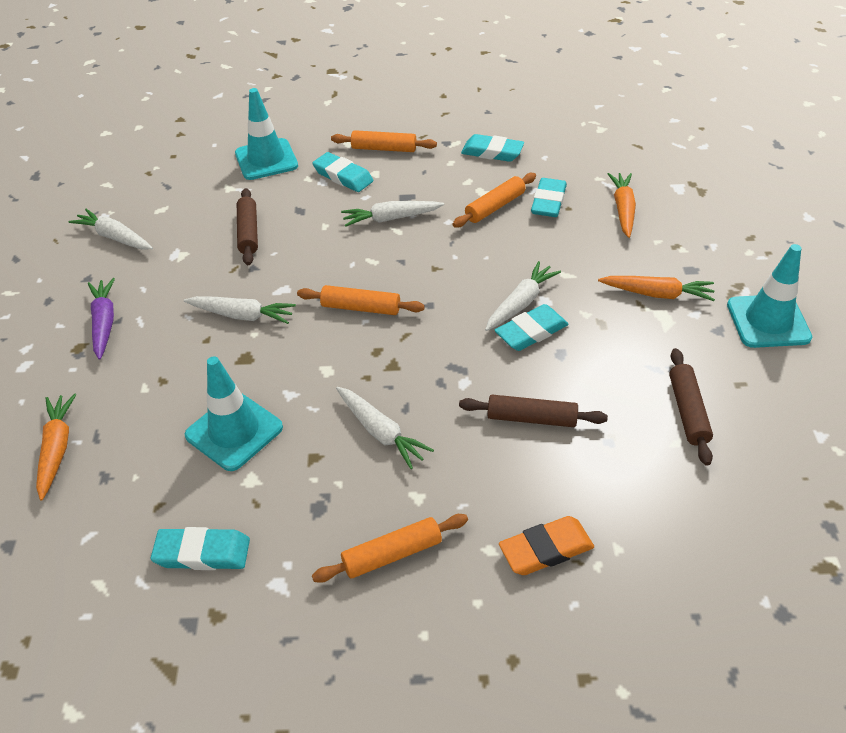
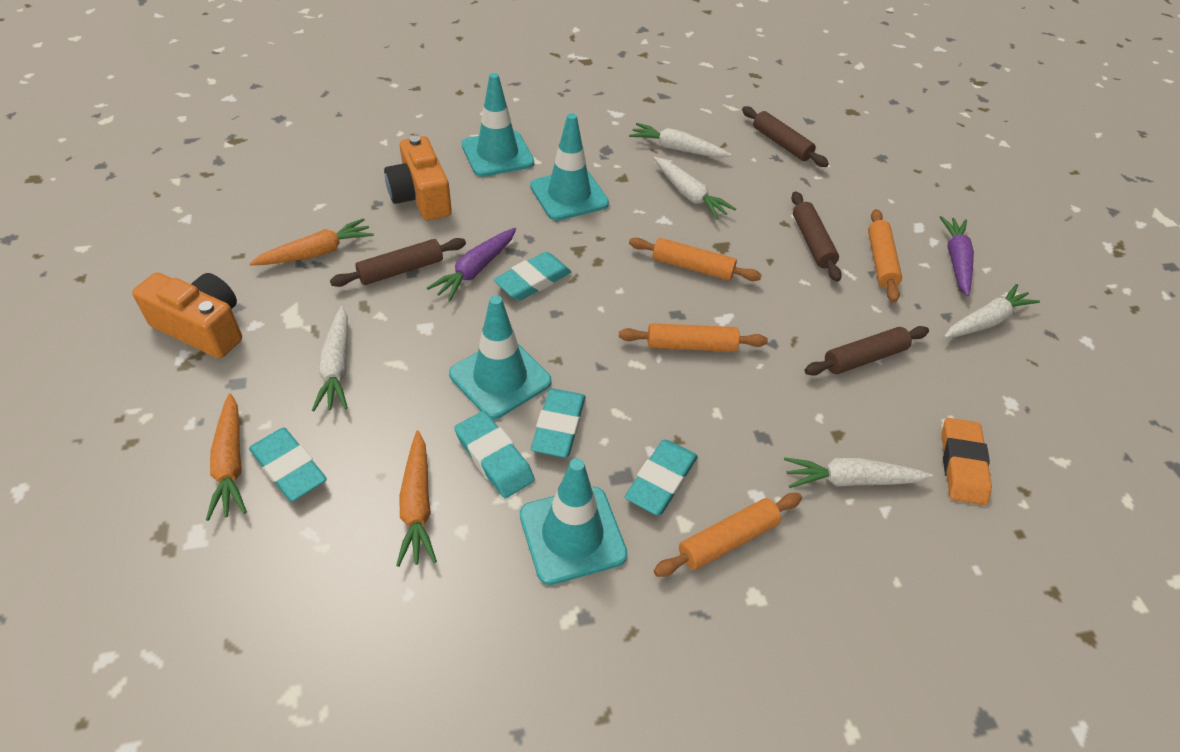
brown rolling pin: [237,188,258,265] [459,395,608,427] [669,348,713,466] = 3 -> [330,238,466,287] [742,106,829,167] [791,191,842,282] [805,326,929,376] = 4
orange camera: none = 0 -> [132,272,242,359] [384,135,452,220] = 2
purple carrot: [88,278,115,360] = 1 -> [427,228,516,301] [940,216,974,296] = 2
turquoise traffic cone: [185,356,283,471] [235,88,298,180] [727,244,812,348] = 3 -> [449,295,552,419] [462,73,534,177] [520,458,628,585] [530,113,609,221] = 4

